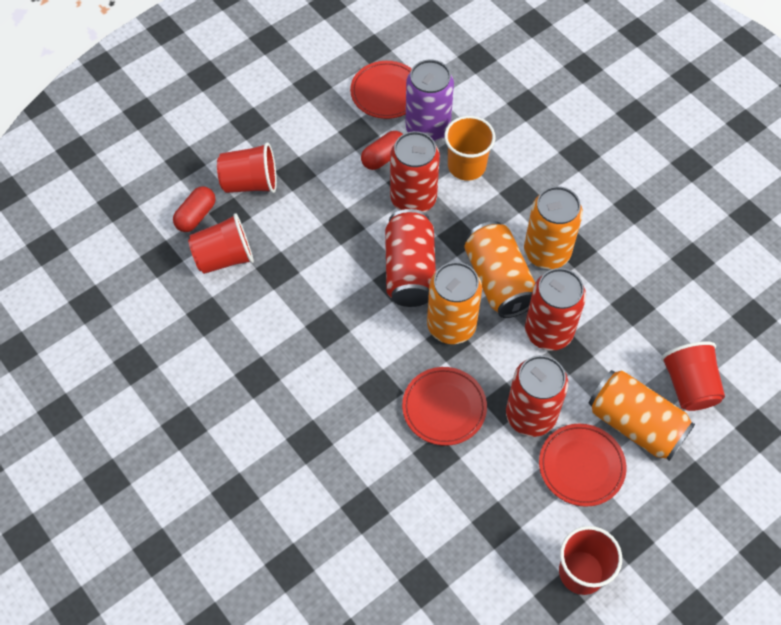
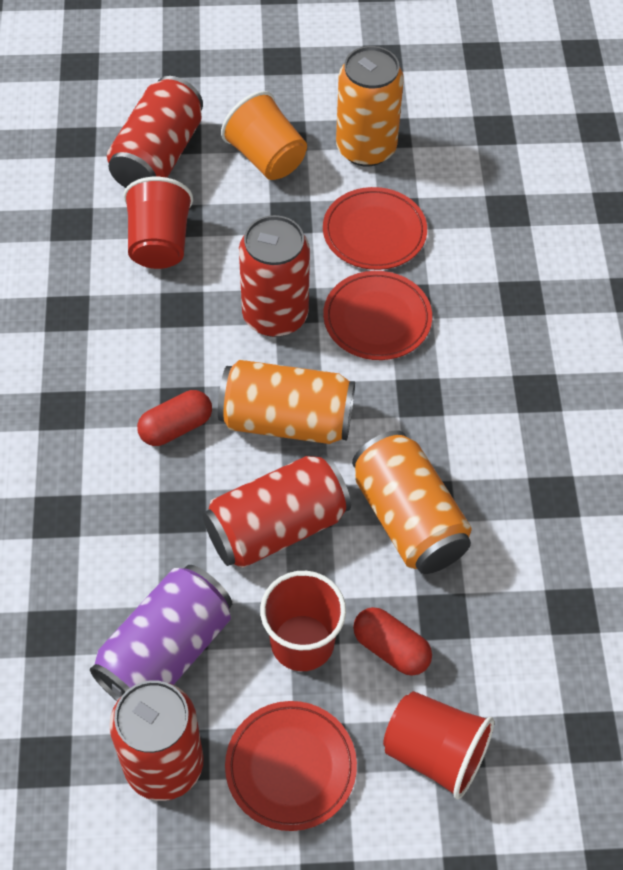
orange can: [427,262,482,344] [464,221,535,318] [524,186,583,269] [589,370,695,461] = 4 -> [218,360,355,444] [336,46,404,167] [352,430,472,574] = 3
red cup: [188,213,254,274] [217,142,277,193] [559,526,622,595] [661,341,725,411] = 4 -> [123,177,193,269] [260,571,346,671] [383,691,495,799] = 3

